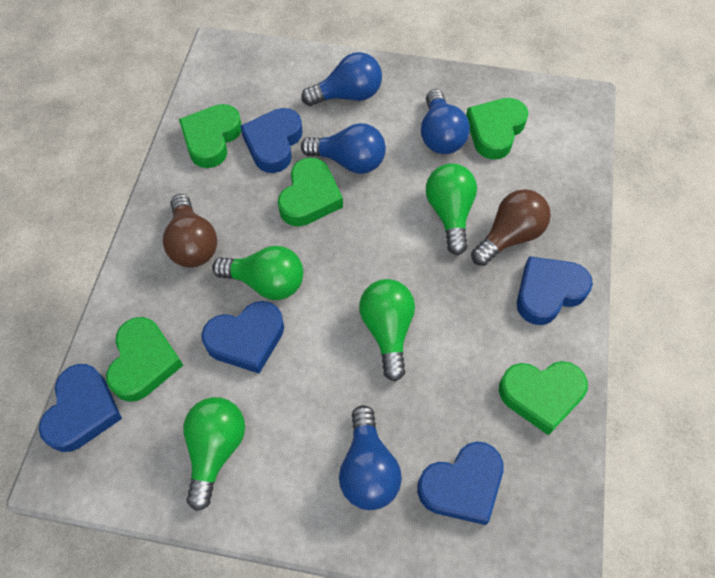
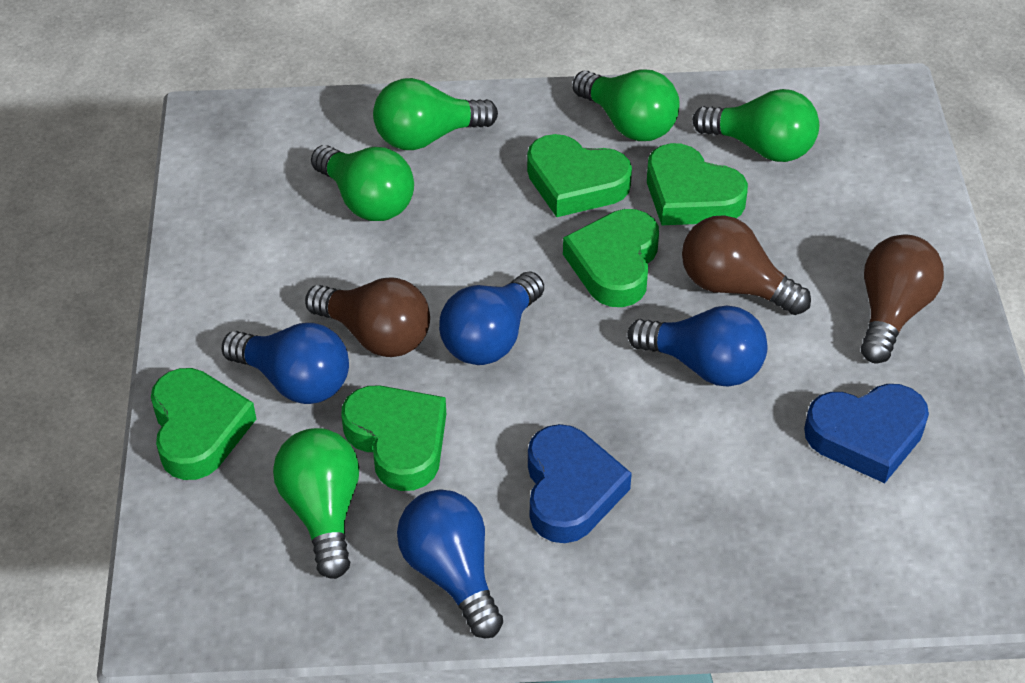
blue heart: [39,364,122,452] [201,301,284,373] [240,108,303,173] [417,442,503,525] [517,256,593,325] = 5 -> [528,424,632,543] [804,384,929,483] = 2
brown light bulb: [163,194,217,268] [471,189,551,266] = 2 -> [305,277,430,357] [682,215,811,315] [861,234,944,363] = 3
green light bulb: [183,397,245,511] [212,246,303,300] [359,279,415,382] [426,164,477,255] = 4 -> [273,428,359,579] [311,145,414,221] [373,78,498,150] [573,69,680,141] [692,89,819,162] = 5

